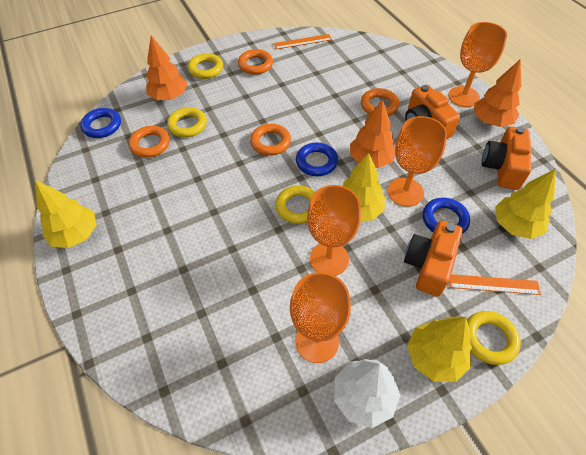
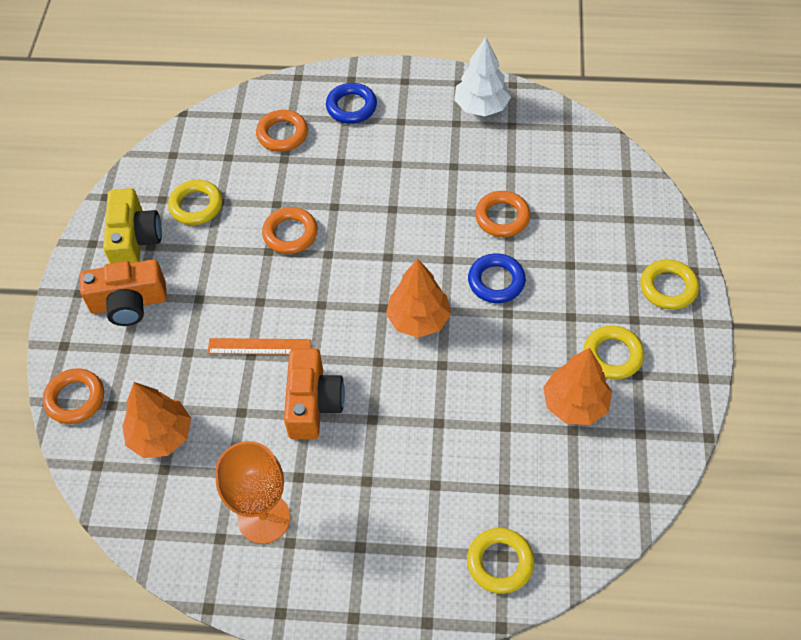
blue ring: [80,108,121,138] [296,143,338,176] [423,198,470,234] = 3 -> [326,83,377,124] [468,253,526,303] = 2
orange camera: [404,221,463,297] [405,85,460,139] [482,126,532,190] = 3 -> [80,259,167,326] [284,348,345,440] = 2
orange goblet: [290,272,351,363] [307,185,361,276] [388,116,447,207] [448,22,507,107] = 4 -> [215,441,290,544] = 1
orange ruler: [273,34,332,49] [449,274,541,295] = 2 -> [207,338,311,355] = 1
yellow camera: none = 0 -> [103,188,162,263] = 1
yellow tree: [35,180,97,248] [343,153,385,221] [407,317,472,382] [495,169,556,239] = 4 -> none = 0

